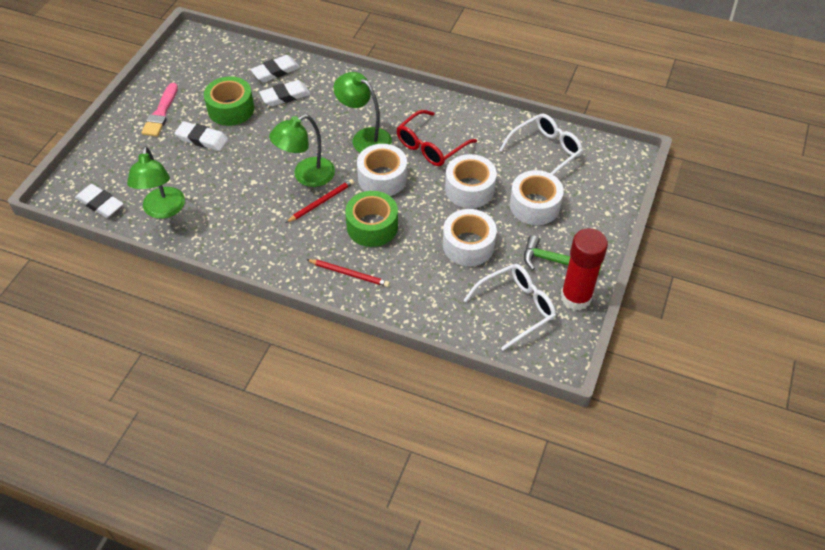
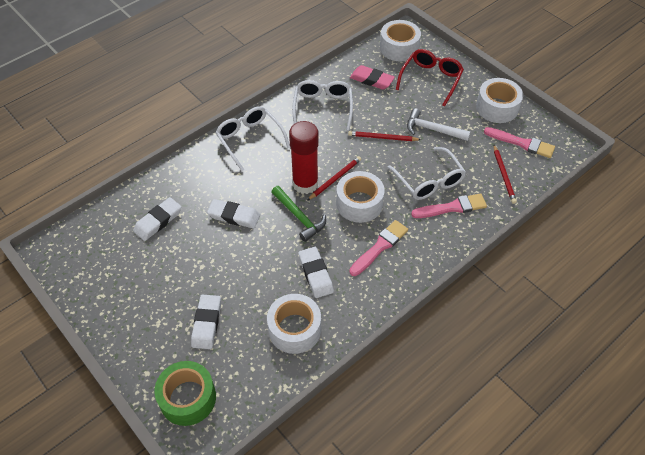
green lamp: [127,146,185,219] [269,114,335,187] [333,72,392,153] = 3 -> none = 0
green tape: [204,76,254,126] [345,191,398,247] = 2 -> [155,361,216,426] = 1
pink brush: [141,83,178,136] = 1 -> [349,220,408,276] [411,193,487,218] [484,127,555,158] = 3
pink eraser: none = 0 -> [350,65,395,90] = 1
red pencil: [286,179,354,223] [306,259,390,287] = 2 -> [308,156,361,200] [348,131,421,141] [494,145,517,204] = 3
white glasses: [463,264,556,351] [499,114,583,175] = 2 -> [216,106,290,171] [292,80,353,131] [388,147,466,200] = 3
white hammer: none = 0 -> [407,108,471,141] = 1

